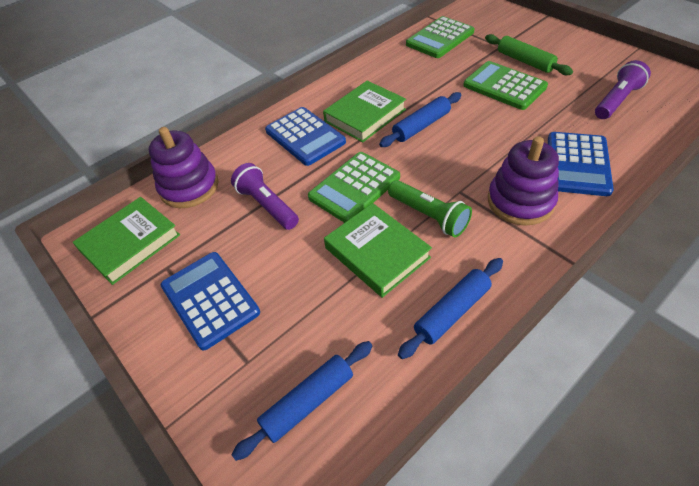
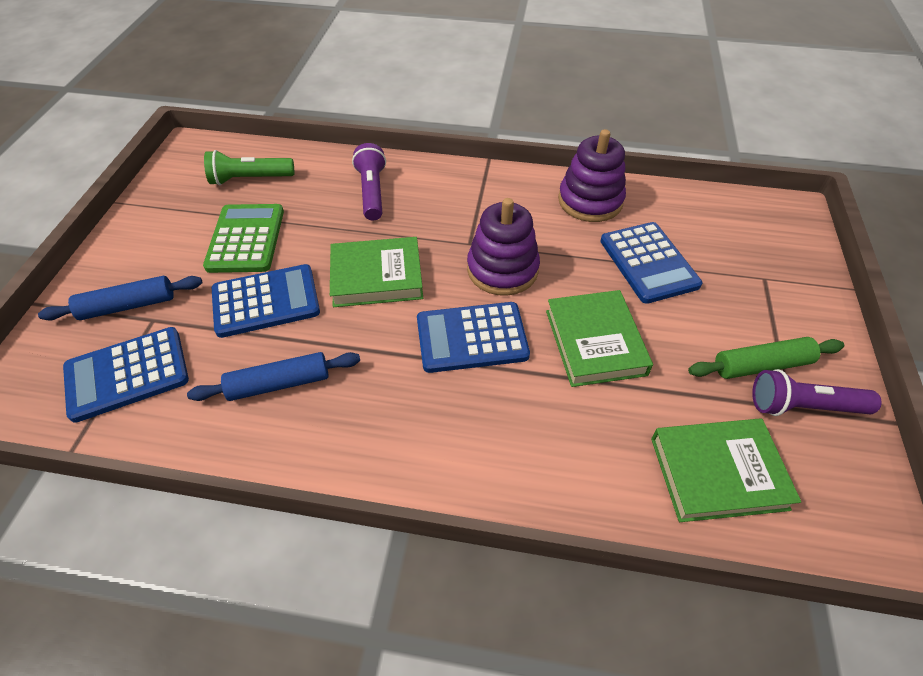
blue calculator: [161,252,260,350] [265,107,346,166] [548,132,614,196] = 3 -> [63,327,189,423] [212,264,320,338] [417,302,530,373] [600,222,702,304] = 4
blue rolling pin: [231,341,372,461] [379,92,461,147] [398,258,503,359] = 3 -> [38,276,203,321] [187,352,360,401] = 2
green calculator: [308,152,400,223] [406,16,475,58] [463,61,548,110] = 3 -> [203,204,284,273] = 1

